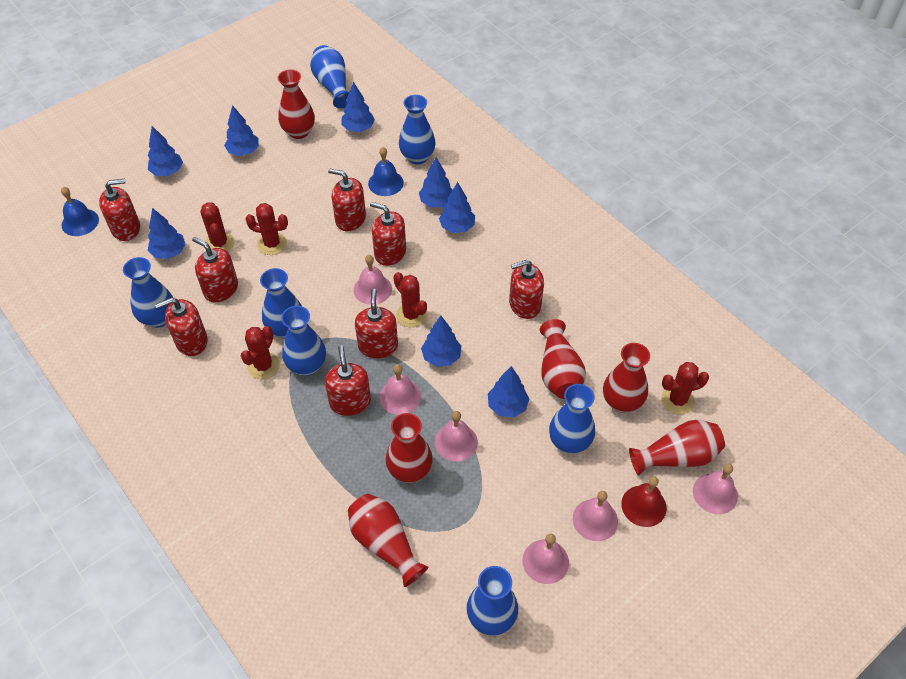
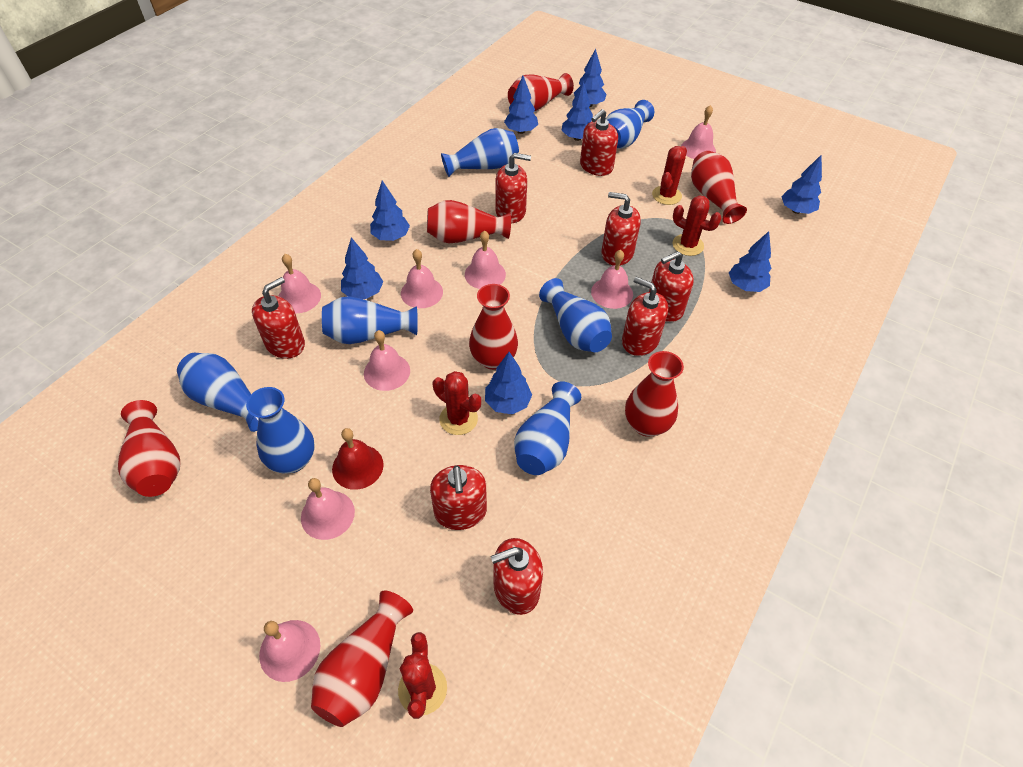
blue bell: [61,187,99,236] [368,147,404,196] = 2 -> none = 0
pink bell: [354,255,392,305] [379,364,421,415] [435,411,478,462] [522,534,569,584] [573,491,618,541] [693,464,738,514] = 6 -> [259,620,321,682] [279,254,321,313] [301,478,355,540] [364,330,410,391] [401,249,443,308] [465,231,506,289] [591,250,633,309] [681,105,716,159] = 8
red cactus: [201,202,234,252] [241,326,280,379] [246,203,288,255] [393,272,427,327] [661,362,709,415] = 5 -> [398,632,447,719] [433,371,481,435] [652,146,687,205] [673,195,721,256] = 4
red vase: [278,70,315,139] [348,494,428,587] [386,413,433,483] [540,319,586,399] [603,343,650,413] [629,420,725,476] = 6 -> [118,400,180,497] [311,591,413,727] [427,200,511,243] [469,284,518,370] [508,73,574,111] [625,351,684,437] [691,151,747,224] = 7

